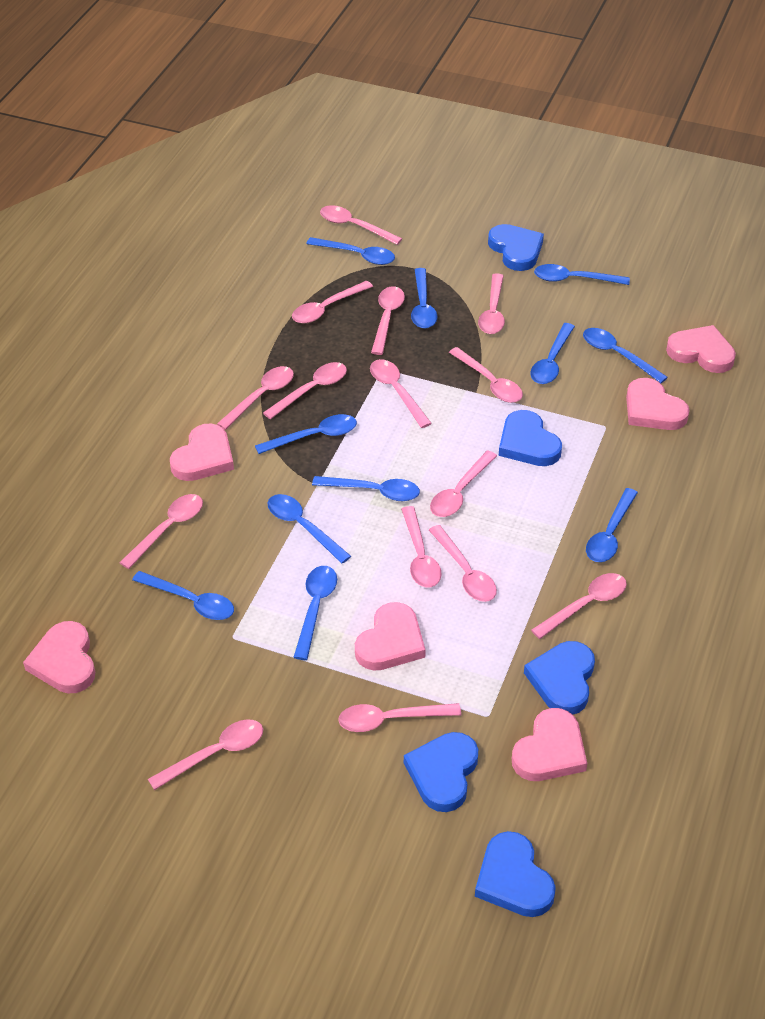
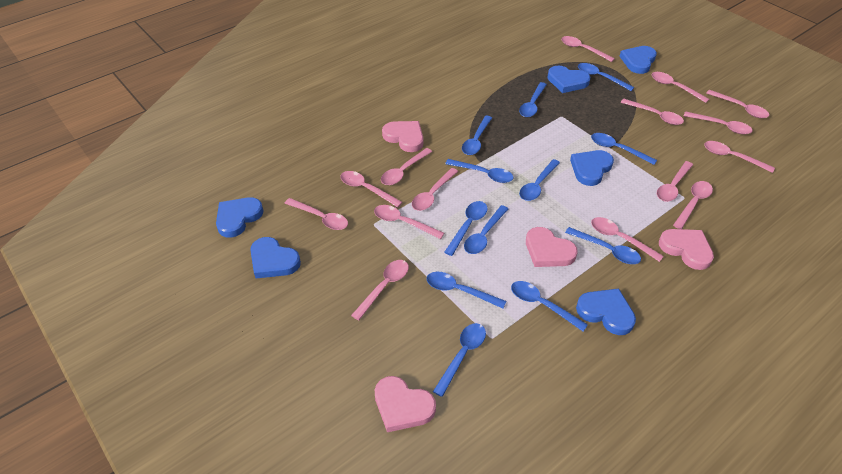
blue heart: [404,732,478,812] [475,831,556,917] [488,224,544,271] [499,410,562,466] [524,641,595,715] = 5 -> [216,197,263,238] [250,237,301,279] [547,66,590,93] [570,150,614,186] [576,288,636,335] [619,46,657,74] = 6
blue spoon: [132,571,234,620] [255,414,357,454] [267,494,351,564] [293,566,337,660] [306,237,395,265] [312,476,420,501] [411,268,437,328] [530,323,575,384] [534,264,630,285] [583,328,668,383] [586,488,638,562] = 11 -> [427,272,506,308] [433,323,486,397] [444,201,488,256] [445,159,514,183] [462,116,492,155] [464,205,508,254] [511,281,588,331] [519,82,547,117] [519,159,560,201] [565,227,641,264] [578,63,634,91] [591,133,657,165] = 12
pink heart: [23,621,95,693] [170,424,234,481] [355,602,426,671] [512,708,587,781] [626,378,690,430] [666,325,736,373] = 6 -> [375,376,436,432] [382,121,423,152] [526,227,578,267] [659,229,714,270] = 4

